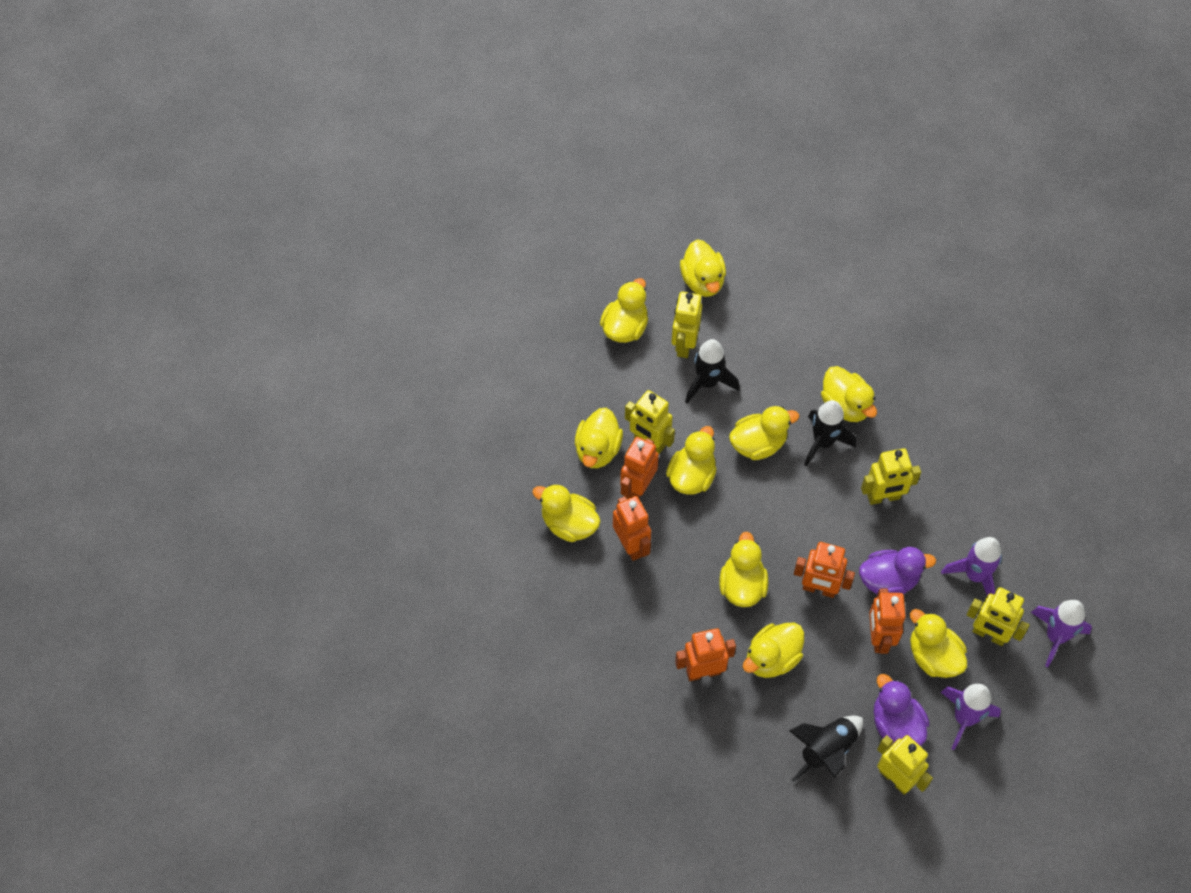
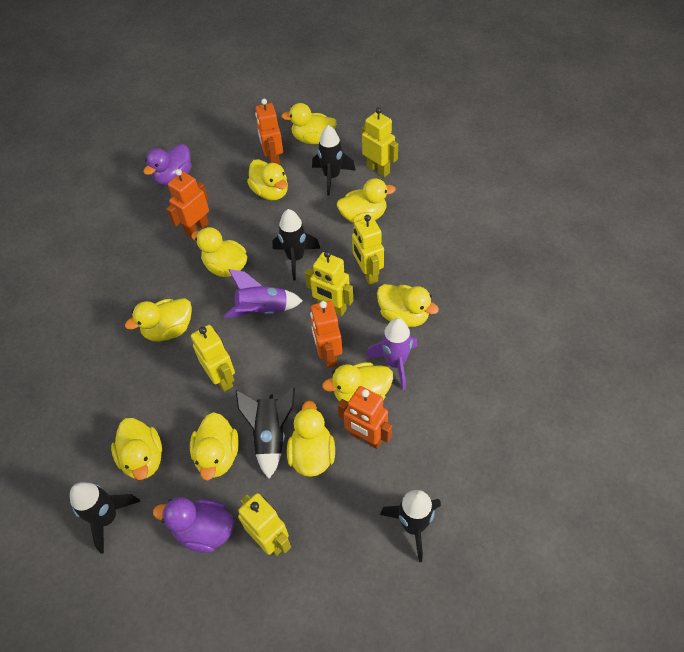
black rocket: [685,339,739,404] [789,716,863,782] [804,400,856,467] = 3 -> [70,482,140,554] [236,388,295,478] [272,209,321,280] [312,125,356,196] [380,490,441,562] = 5
orange robot: [613,496,651,561] [620,437,659,499] [675,628,736,681] [794,542,855,598] [869,589,906,654] = 5 -> [166,169,209,238] [255,99,283,165] [310,301,342,368] [338,386,392,449] = 4
purple rocket: [941,537,1002,595] [941,684,1001,750] [1031,600,1092,667] = 3 -> [223,269,303,318] [366,318,418,390] = 2

